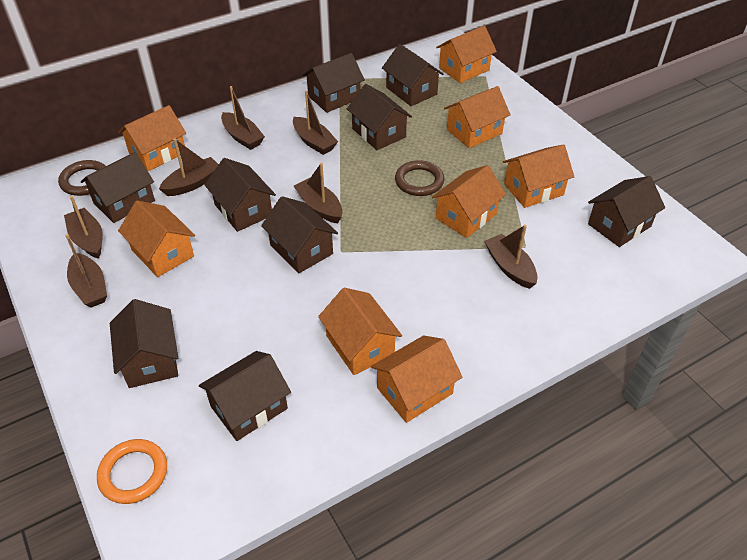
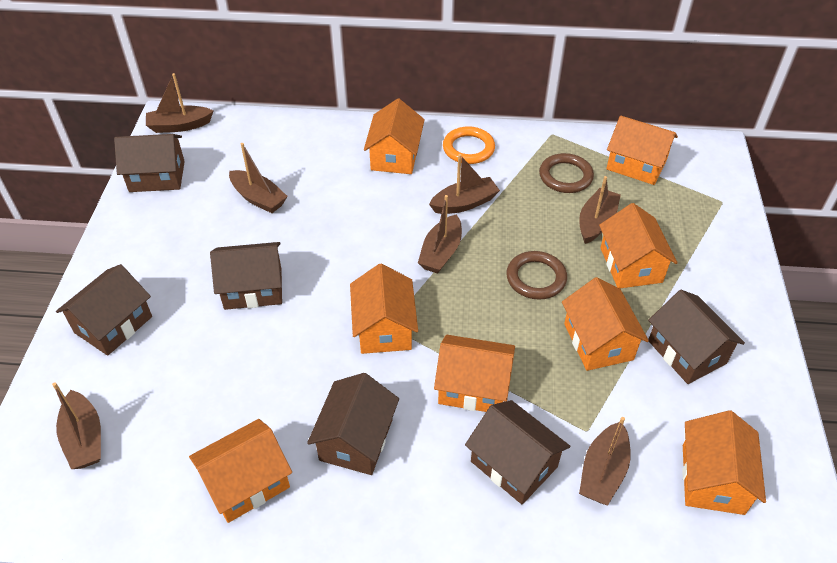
brown house: [81,152,155,223] [110,299,178,388] [199,351,291,441] [205,158,276,232] [261,196,338,273] [302,53,365,113] [347,84,412,150] [382,44,444,106] [588,176,665,247] = 9 -> [56,264,152,356] [114,134,185,192] [210,242,282,310] [307,373,399,475] [465,400,570,504] [648,290,745,384] = 6

